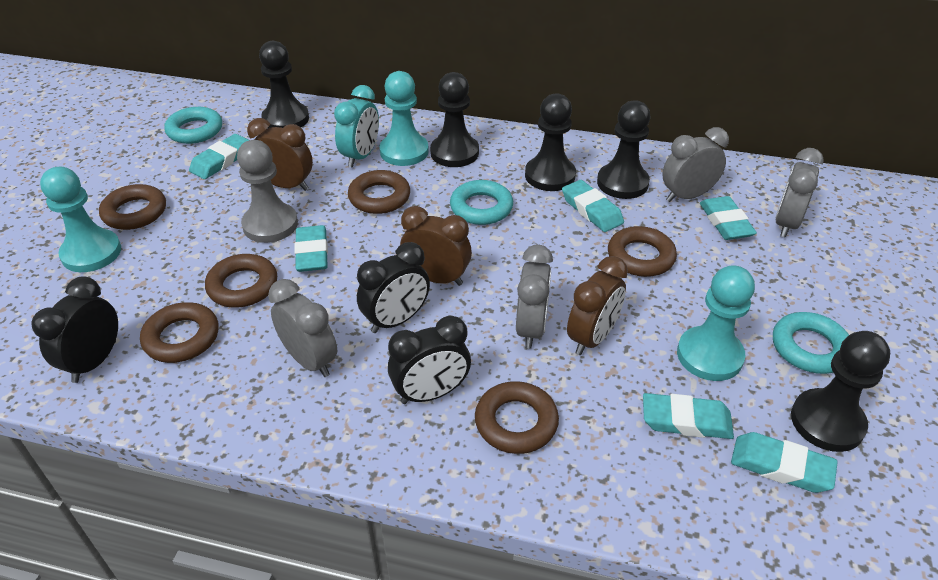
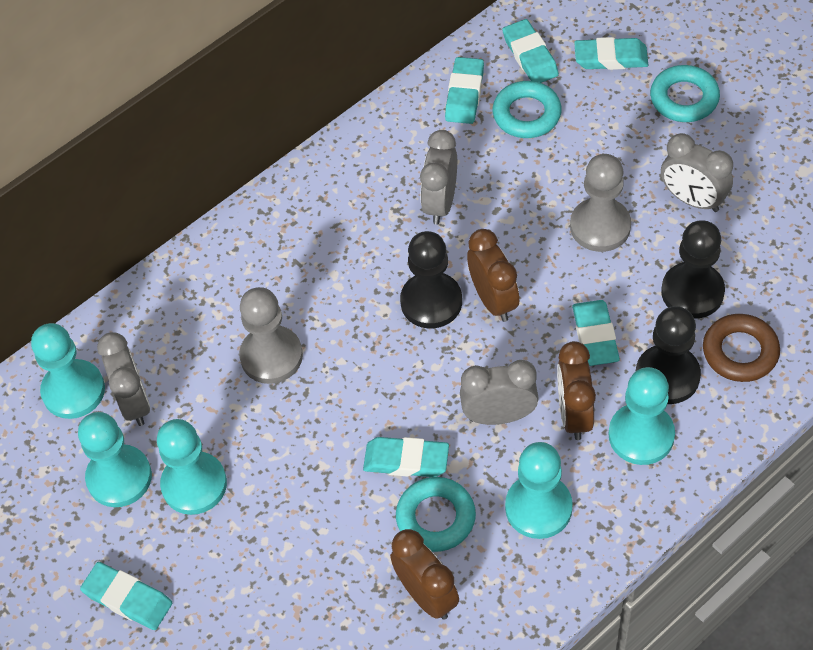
black clock: [31,277,118,383] [357,242,430,333] [388,316,471,404] = 3 -> none = 0
black pawn: [259,41,309,129] [430,72,479,167] [525,93,576,191] [597,100,651,199] [791,331,890,452] = 5 -> [400,231,462,328] [636,306,701,404] [661,220,725,319] = 3
brown ring: [99,184,166,230] [140,302,219,363] [205,254,277,308] [348,170,410,214] [475,381,559,454] [608,226,677,277] = 6 -> [703,314,780,382] = 1
grey pawn: [237,140,298,243] = 1 -> [239,287,303,384] [570,154,631,252] = 2
turquoise clock: [334,85,379,168] = 1 -> none = 0
turquoise pawn: [40,167,121,272] [379,71,429,166] [677,265,755,381] = 3 -> [31,323,105,419] [78,412,152,507] [157,419,227,515] [505,442,573,539] [609,367,675,465] = 5

